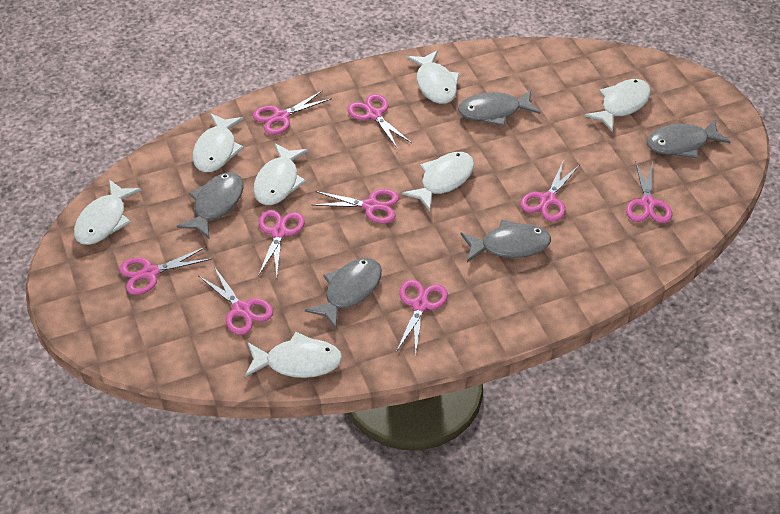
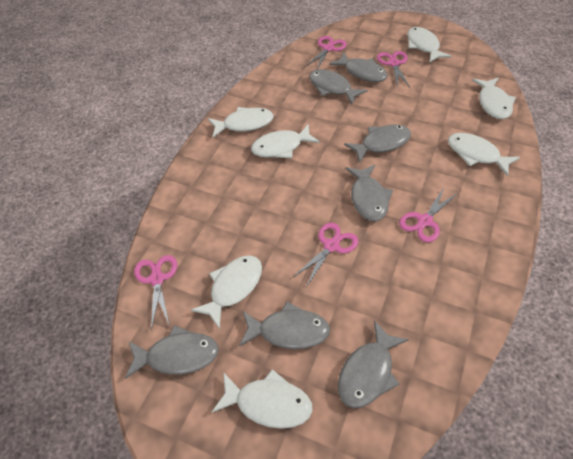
grey fish: [177,172,244,239] [305,258,382,329] [458,90,540,126] [460,219,551,262] [647,119,731,159] = 5 -> [125,325,219,379] [239,302,330,349] [309,69,368,104] [329,52,388,82] [338,320,409,408] [344,125,411,163] [346,165,393,221] = 7
pink scissors: [119,247,212,295] [199,266,273,335] [253,90,332,135] [258,210,305,276] [313,189,399,224] [347,94,412,149] [396,280,448,356] [520,162,580,222] [626,161,672,223] = 9 -> [134,255,177,330] [292,223,359,287] [306,36,347,69] [377,51,410,88] [399,188,458,242] = 5

